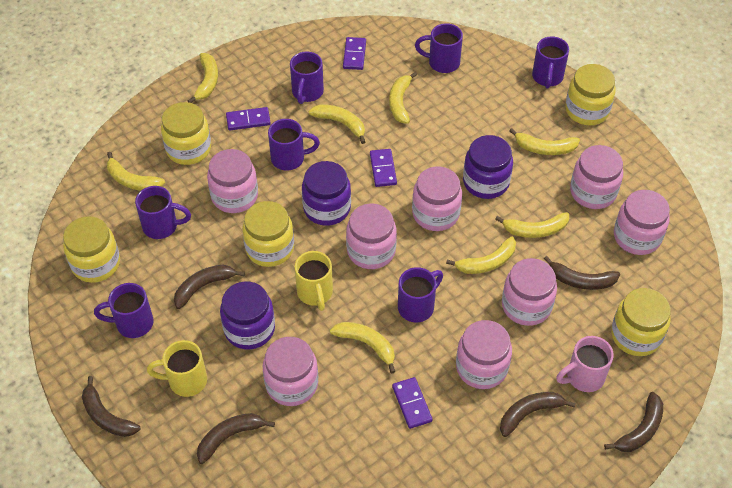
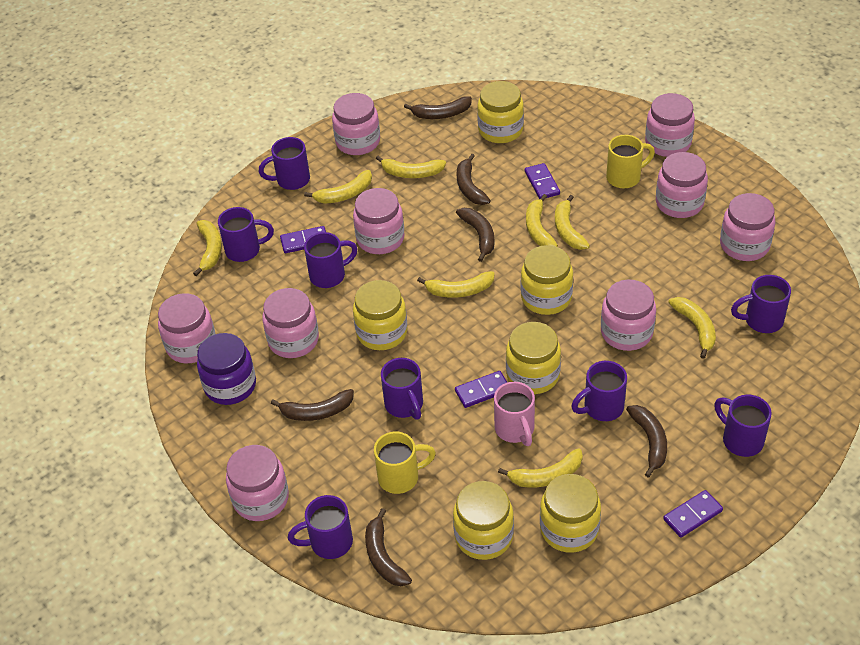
pink jar: [207,149,258,213] [262,337,318,406] [346,203,397,269] [412,167,462,231] [456,320,512,389] [502,258,557,326] [570,145,623,209] [614,190,670,255] = 8 -> [158,293,215,363] [226,445,289,521] [262,288,319,358] [332,93,380,155] [353,188,404,254] [601,280,656,351] [645,93,695,157] [656,152,708,218] [720,193,776,261] = 9
purple jar: [220,281,275,349] [302,161,351,226] [463,135,513,199] = 3 -> [197,333,256,405] = 1
purple mug: [94,283,154,338] [135,186,191,239] [268,119,320,170] [290,51,324,104] [398,267,443,322] [415,23,463,73] [532,36,569,89] = 7 -> [218,207,274,262] [258,137,310,190] [288,495,353,559] [304,232,358,288] [381,358,423,420] [571,361,627,421] [714,395,772,457] [731,275,791,333] = 8
yellow jar: [63,216,120,283] [161,102,211,165] [242,201,294,267] [565,64,616,125] [611,288,671,356] = 5 -> [353,280,408,350] [453,481,514,560] [477,81,524,143] [506,322,561,394] [521,245,573,315] [540,474,601,553] = 6

